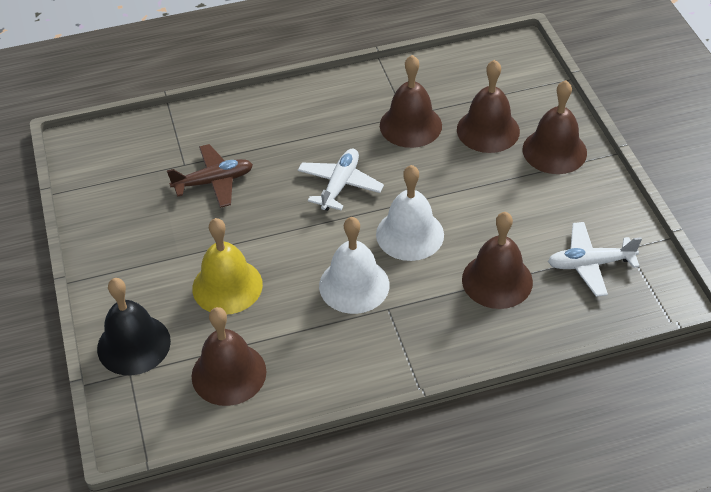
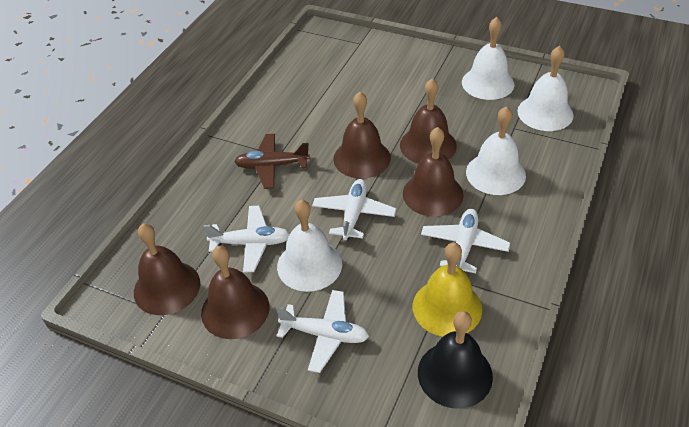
white bell: [319,217,389,314] [376,165,444,261] = 2 -> [277,199,342,292] [462,17,514,100] [466,106,526,195] [518,46,574,131] = 4
white plane: [298,149,384,211] [548,222,642,297] = 2 -> [203,206,290,273] [276,290,369,373] [312,179,396,240] [421,209,510,273] = 4

